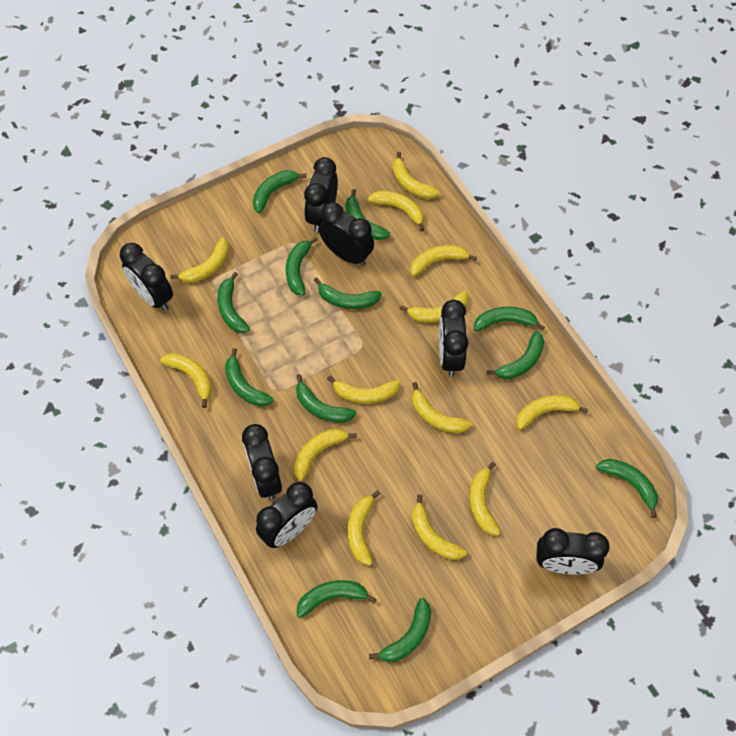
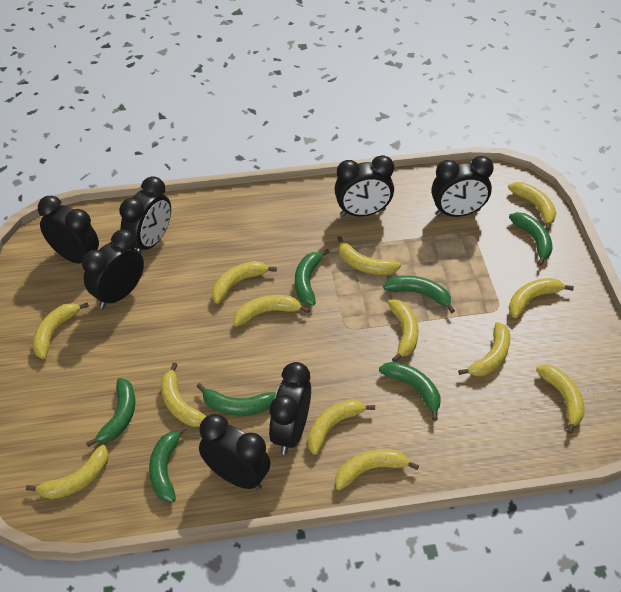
green banana: [217,272,250,333] [225,348,273,406] [253,170,307,213] [286,237,318,296] [296,374,356,423] [297,580,377,618] [314,277,382,309] [346,189,390,240] [369,598,431,662] [474,307,545,332] [487,331,544,379] [596,459,658,518] = 12 -> [86,378,135,447] [149,426,188,503] [197,383,276,416] [295,249,329,305] [379,362,441,421] [383,275,455,313] [509,212,553,266] = 7

